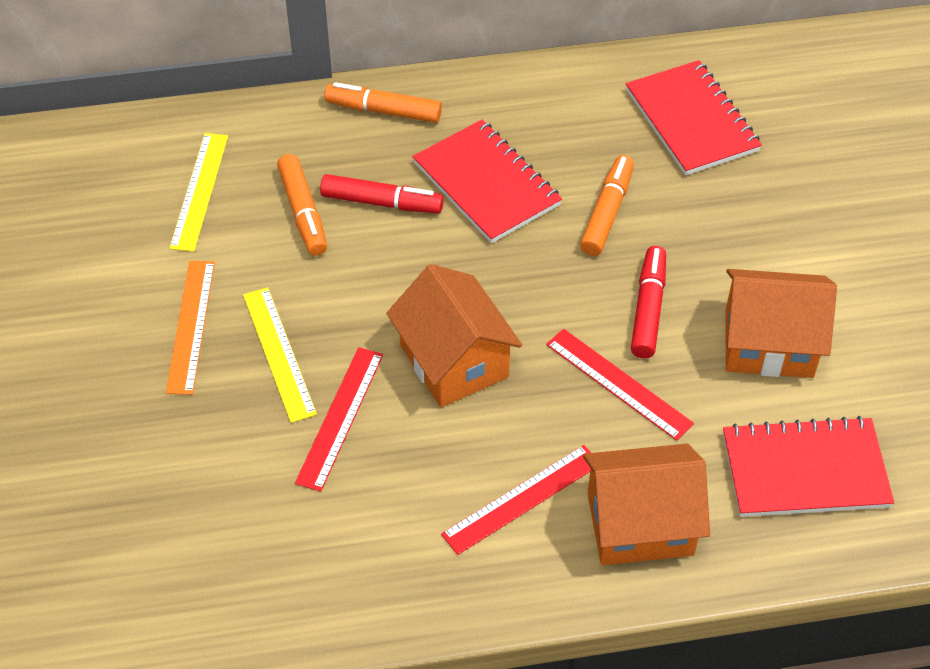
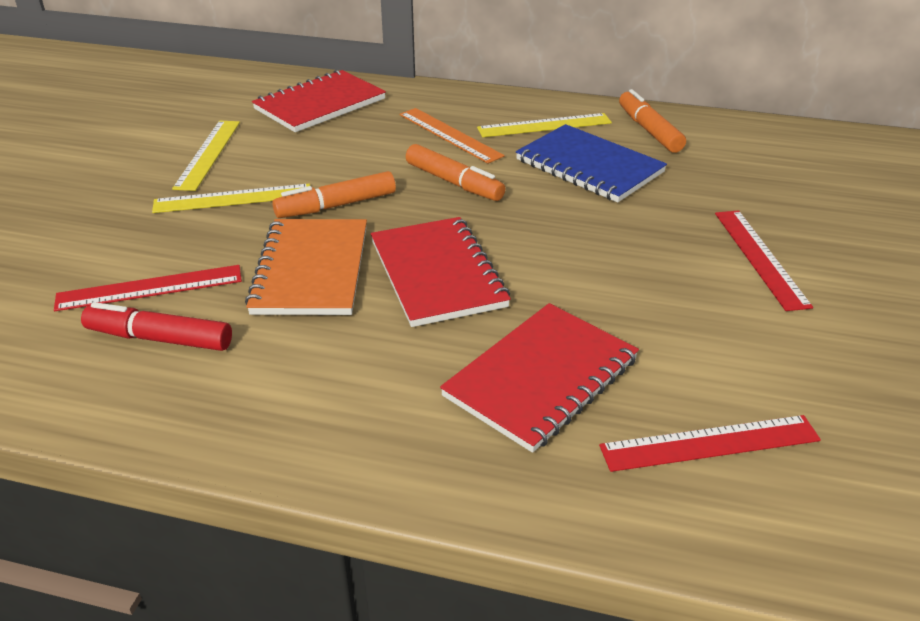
blue notebook: none = 0 -> [516,124,667,203] = 1
orange house: [387,264,522,408] [583,444,710,565] [725,269,837,378] = 3 -> none = 0
orange notebook: none = 0 -> [245,219,367,315] = 1
red marker: [320,174,444,213] [631,246,666,358] = 2 -> [81,302,232,351] = 1
yellow ruler: [169,133,228,252] [243,287,317,423] = 2 -> [152,184,310,213] [172,121,240,191] [477,113,612,137] = 3

